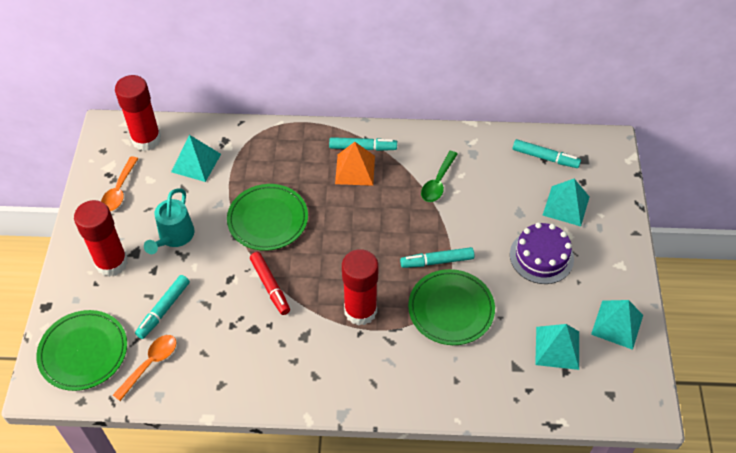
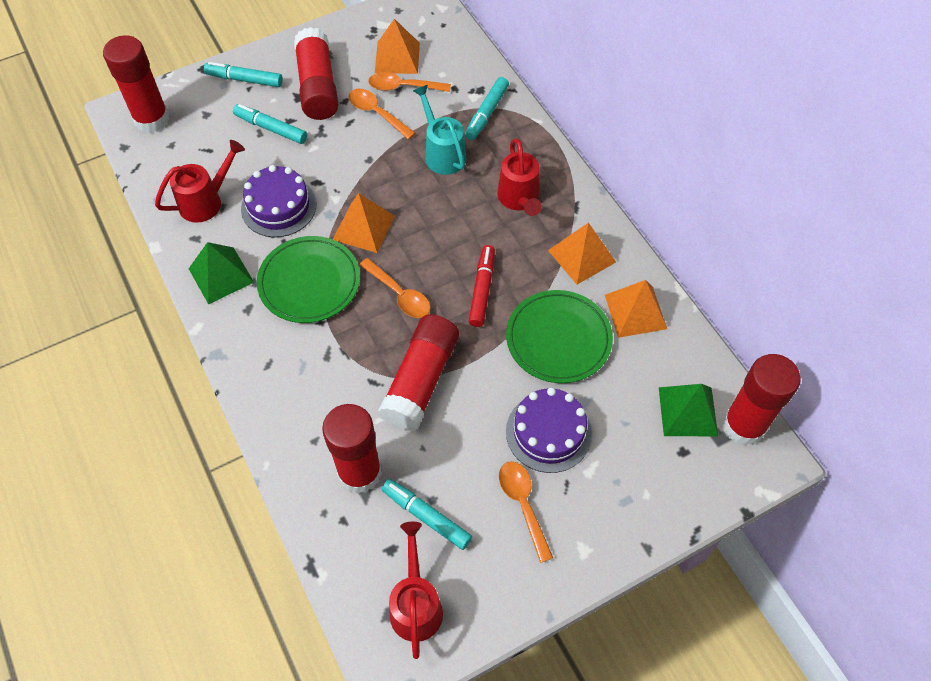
green plate: [36,310,127,391] [227,184,308,251] [408,269,495,345] = 3 -> [257,236,360,323] [506,290,613,383] = 2
green pyramid: none = 0 -> [189,242,254,305] [659,384,718,436] = 2
green spoon: [421,151,458,202] = 1 -> none = 0
orange pyramid: [335,142,375,186] = 1 -> [332,193,395,253] [375,19,420,74] [548,222,616,284] [605,280,667,338] = 4
orange spoon: [101,156,138,211] [113,335,177,401] = 2 -> [348,89,415,140] [359,258,430,318] [368,72,451,92] [499,461,553,563] = 4
purple cake: [510,222,574,284] = 1 -> [241,165,316,237] [506,387,592,473] = 2
red glue stick: [74,200,128,277] [115,75,161,151] [342,249,378,326] = 3 -> [103,35,170,133] [294,27,339,120] [322,404,382,494] [378,314,459,431] [722,354,801,446] = 5
red watering can: none = 0 -> [155,140,245,223] [389,522,443,659] [497,138,542,216] = 3
turquoise pyramid: [171,135,221,182] [535,324,579,370] [543,179,589,226] [591,300,643,350] = 4 -> none = 0

